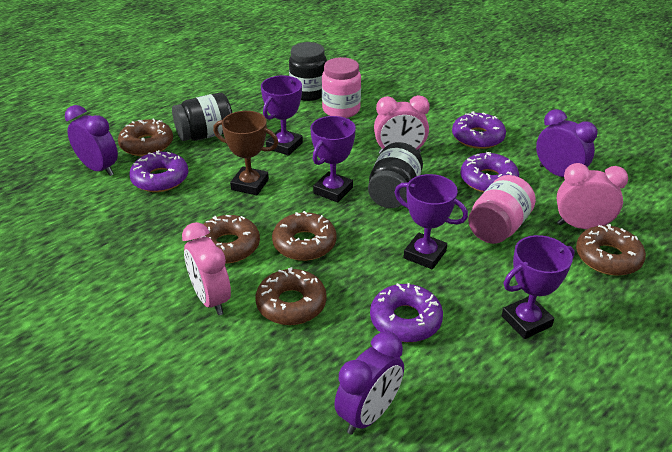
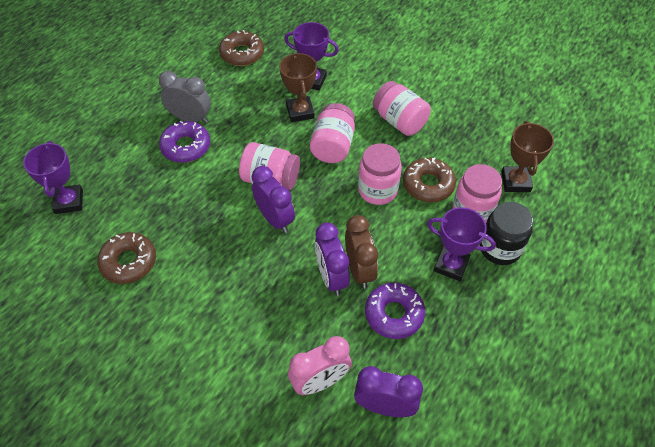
black jar: [172,93,232,141] [289,42,327,101] [368,142,423,208] = 3 -> [480,202,533,265] = 1
brown clock: none = 0 -> [345,215,378,289] = 1
brown donut: [118,118,173,156] [197,215,260,264] [256,267,327,325] [272,211,337,261] [576,224,646,276] = 5 -> [97,232,156,284] [219,30,264,66] [403,158,456,202] = 3
brown trophy: [213,111,278,195] = 1 -> [279,53,317,122] [501,121,554,192] = 2
grey clock: none = 0 -> [159,71,211,123] = 1
pink clock: [182,222,231,315] [374,95,430,154] [557,163,628,229] = 3 -> [288,336,352,395] = 1
pink jar: [322,57,361,118] [468,175,536,244] = 2 -> [239,142,300,190] [310,103,355,163] [358,143,402,205] [373,81,431,136] [453,164,502,223] = 5
purple donut: [129,150,188,192] [370,283,443,342] [452,111,506,149] [460,152,519,193] = 4 -> [159,121,210,163] [365,283,425,339] = 2
purple trophy: [261,75,303,156] [311,116,356,202] [394,174,468,269] [502,235,575,339] = 4 -> [23,141,83,214] [284,22,339,91] [427,207,496,281] = 3

